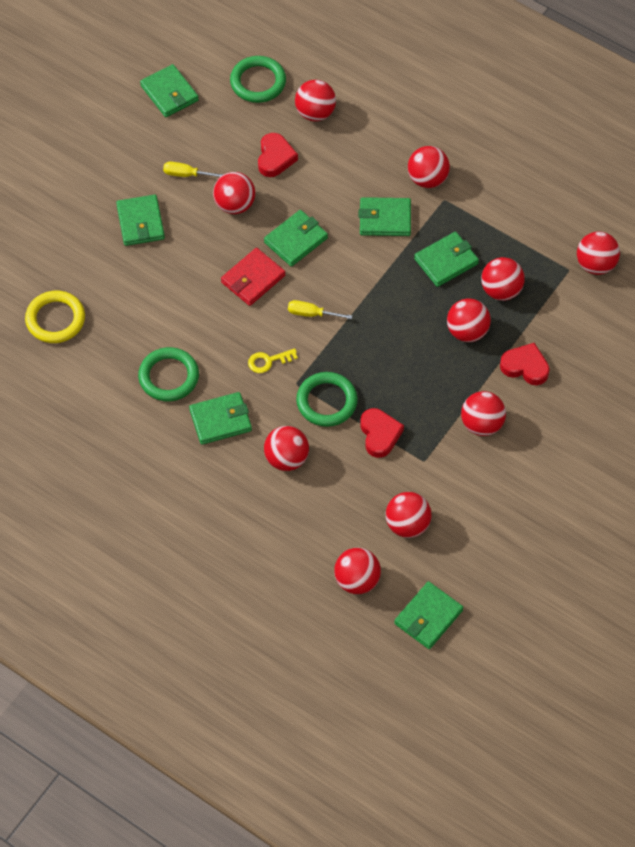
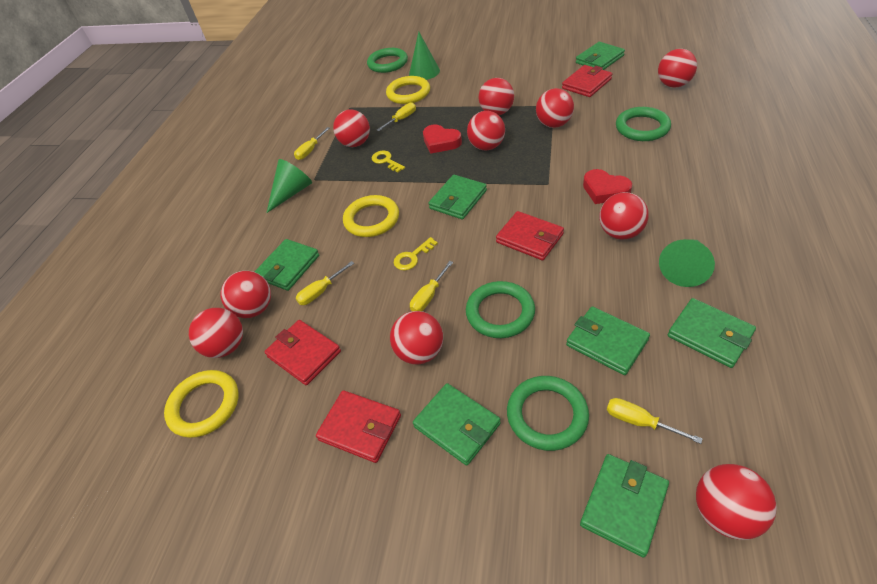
green cone: none = 0 -> [267,159,312,213] [409,32,440,80] [659,239,715,287] = 3
green ring: [138,347,199,401] [230,56,286,103] [296,372,358,427] = 3 -> [367,48,408,73] [466,281,535,338] [507,376,589,451] [616,107,671,141] = 4
red heart: [258,133,298,177] [360,408,404,458] [500,343,550,385] = 3 -> [423,124,462,154] [583,169,632,204] = 2
red wallet: [221,248,285,306] = 1 -> [264,320,341,385] [316,390,401,463] [496,211,564,260] [562,65,612,97] = 4
yellow key: [248,348,298,373] = 1 -> [372,151,405,173] [394,237,438,270] = 2
yellow ring: [25,291,85,343] = 1 -> [164,370,239,438] [343,195,399,237] [386,76,430,104] = 3
yellow screwdriver: [163,162,224,177] [288,300,352,319] = 2 -> [294,127,330,160] [295,261,354,305] [377,102,416,131] [410,261,453,311] [607,398,702,444] = 5

